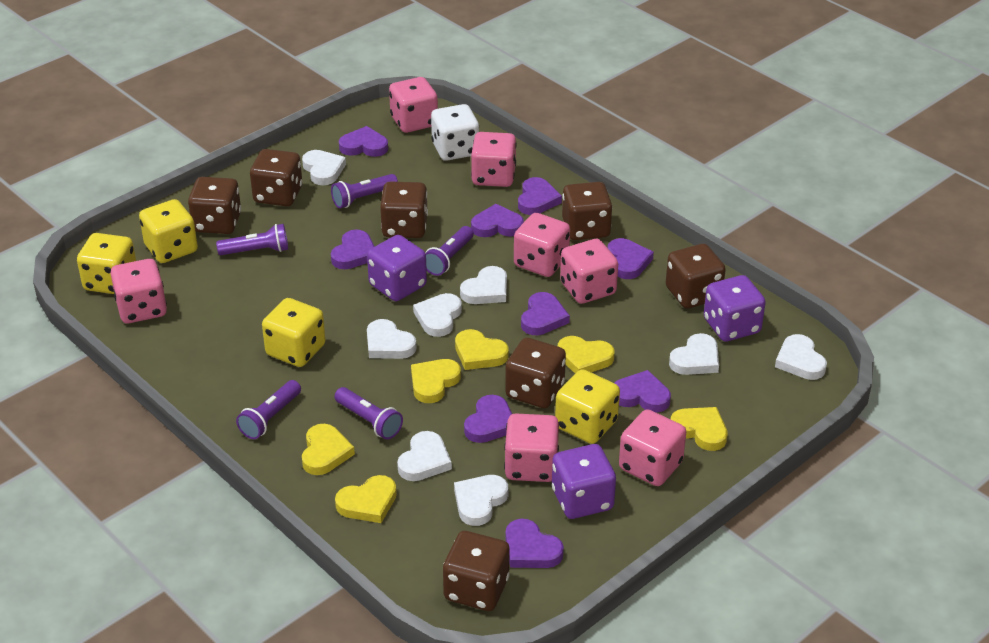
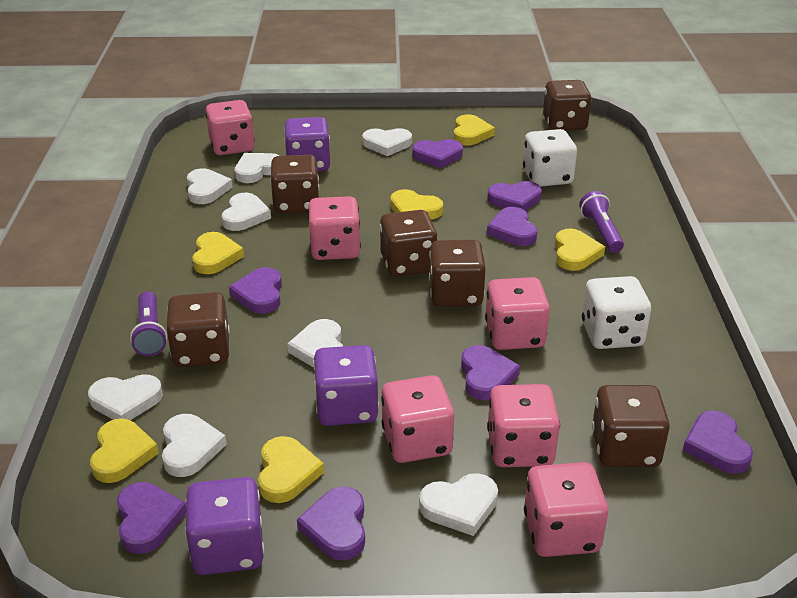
brown dice: [188,177,241,234] [250,149,302,206] [380,182,428,238] [443,531,510,611] [505,338,566,408] [562,182,612,240] [666,244,726,309] = 7 -> [166,292,230,367] [270,155,319,214] [380,210,438,277] [429,240,486,307] [543,80,591,131] [592,385,670,467] = 6
pink dice: [110,259,167,323] [389,77,438,133] [471,132,517,187] [504,413,559,482] [514,213,570,277] [560,239,618,304] [619,409,686,486] = 7 -> [205,100,255,155] [308,196,361,260] [381,375,454,463] [485,277,550,350] [487,384,560,467] [524,462,608,557] = 6
purple flashlight: [216,224,288,255] [236,380,301,439] [331,174,398,208] [334,387,403,440] [425,226,474,276] = 5 -> [130,291,167,356] [579,191,624,253] = 2
purple heart: [331,229,375,269] [339,126,388,157] [464,395,512,443] [471,204,524,237] [505,519,564,568] [518,177,562,215] [521,292,570,335] [607,238,654,279] [614,370,671,413] = 9 -> [117,482,186,554] [229,267,282,314] [297,487,365,560] [412,139,463,168] [461,345,520,400] [487,181,542,211] [487,207,537,246] [682,411,753,474] = 8
white dice: [431,104,479,161] = 1 -> [523,129,577,187] [582,276,651,349] = 2
yellow dice: [77,233,136,294] [139,199,198,263] [262,298,326,367] [555,369,620,444] = 4 -> none = 0

